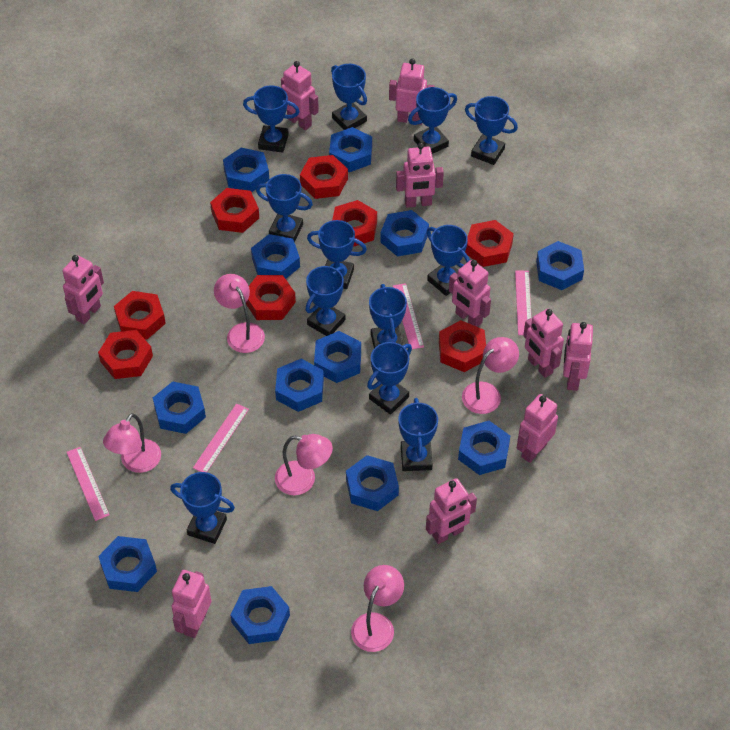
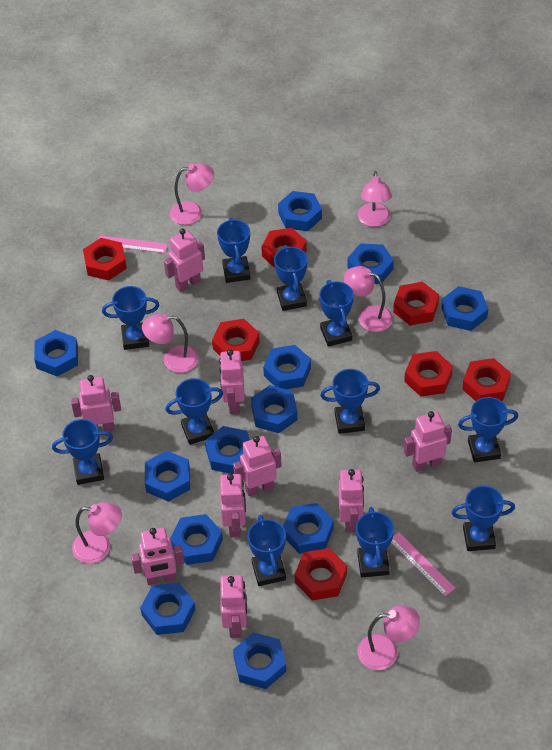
blue trophy: [170,472,235,544] [243,85,300,153] [256,174,313,242] [306,266,346,336] [307,220,367,289] [331,64,367,130] [367,342,412,415] [369,284,407,348] [398,398,438,471] [408,87,457,154] [427,225,470,296] [465,96,518,165] = 12 -> [52,419,113,485] [102,286,159,350] [166,378,223,445] [217,218,251,283] [248,515,286,586] [274,245,308,311] [319,280,354,347] [320,369,380,434] [356,507,394,577] [451,486,515,551] [458,397,518,463] = 11
pink lamp: [103,413,161,473] [214,274,265,353] [275,434,333,495] [351,565,404,652] [462,337,519,414] = 5 -> [72,502,122,563] [142,314,198,373] [170,163,214,225] [344,266,393,332] [358,171,392,227] [358,606,420,670] = 6
pink robot: [62,255,104,324] [171,570,211,638] [281,61,319,130] [389,59,435,125] [396,143,444,208] [426,478,477,544] [449,260,491,327] [517,394,558,463] [523,309,564,378] [563,322,593,391] = 10 -> [71,375,121,432] [131,528,184,585] [164,228,205,292] [219,349,245,414] [220,474,246,537] [220,575,247,638] [233,436,282,496] [339,469,364,533] [404,411,452,472] = 9
pink ruler: [67,447,109,521] [193,403,249,472] [393,283,424,349] [515,271,531,335] = 4 -> [98,235,168,253] [391,532,455,596] = 2
red nut: [98,330,153,379] [114,291,166,339] [210,188,259,233] [246,275,296,320] [300,155,348,199] [332,200,377,247] [439,320,486,372] [465,220,514,267] = 8 -> [83,238,127,281] [212,319,260,361] [261,228,307,268] [294,548,347,600] [393,282,439,326] [404,351,453,397] [462,358,511,401] = 7

